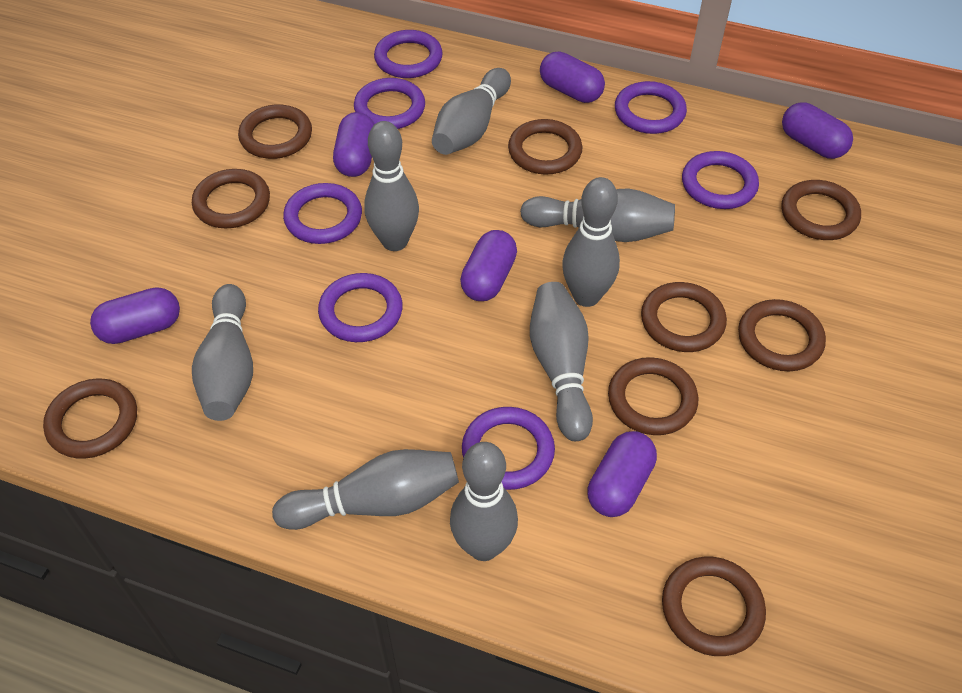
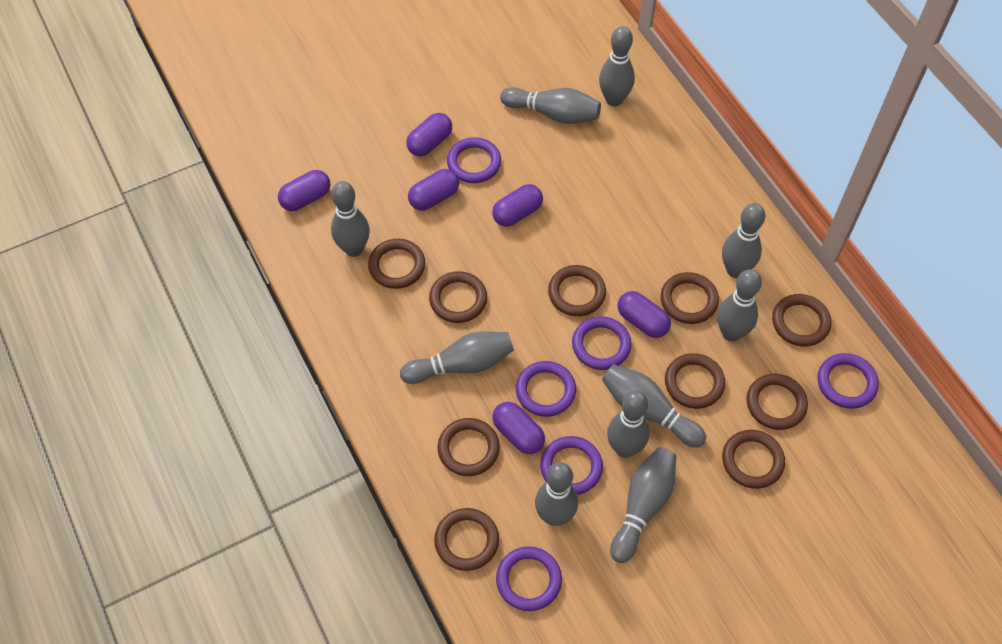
brown ring: [43,379,137,459] [192,169,270,228] [238,104,312,159] [508,119,582,175] [608,357,698,435] [641,282,727,352] [662,557,766,656] [738,299,826,371] [782,180,861,240] = 9 -> [368,239,425,289] [429,271,487,323] [434,508,499,571] [437,418,500,476] [548,265,606,316] [661,272,719,324] [665,353,725,409] [722,430,785,489] [747,374,808,430] [772,294,831,347] = 10
grey bowling pin: [192,284,253,421] [272,449,459,530] [364,121,419,251] [432,68,511,155] [450,442,518,561] [520,188,675,242] [530,282,593,441] [562,177,620,307] = 8 -> [331,181,370,257] [400,332,514,384] [500,87,601,124] [535,462,578,526] [599,26,635,106] [602,364,706,448] [607,390,650,458] [610,447,677,563] [717,269,762,342] [722,203,765,278] = 10
purple ring: [283,183,362,244] [318,273,403,342] [354,78,425,129] [374,30,443,78] [462,407,555,490] [615,81,687,134] [682,151,759,209] = 7 -> [447,137,501,183] [496,546,562,611] [516,361,576,417] [540,436,603,495] [572,316,632,370] [818,353,879,409] = 6

